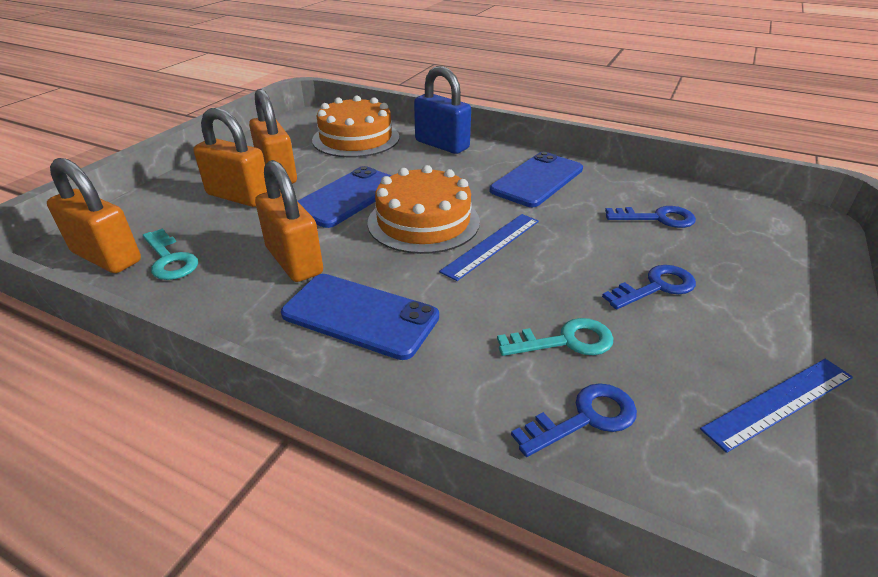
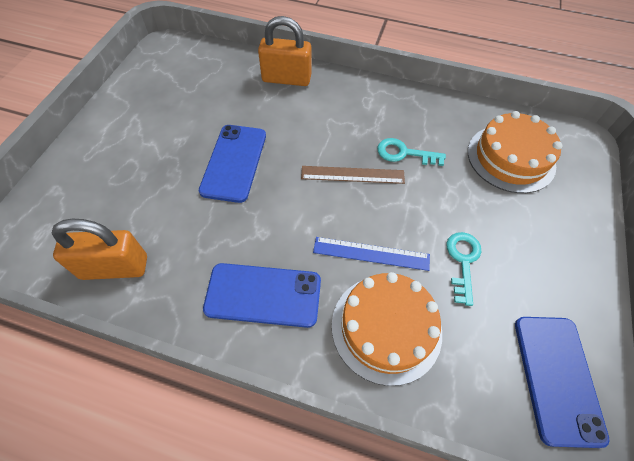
blue key: [511,383,637,457] [602,265,696,309] [605,206,696,228] = 3 -> none = 0
blue padlock: [414,66,471,154] = 1 -> none = 0
blue ruler: [439,214,539,281] [700,359,853,453] = 2 -> [313,237,430,271] = 1
brown ruler: none = 0 -> [301,166,405,184] = 1
orange padlock: [47,158,141,273] [193,108,267,207] [249,89,297,184] [255,160,323,282] = 4 -> [51,219,147,280] [258,16,311,86] = 2

